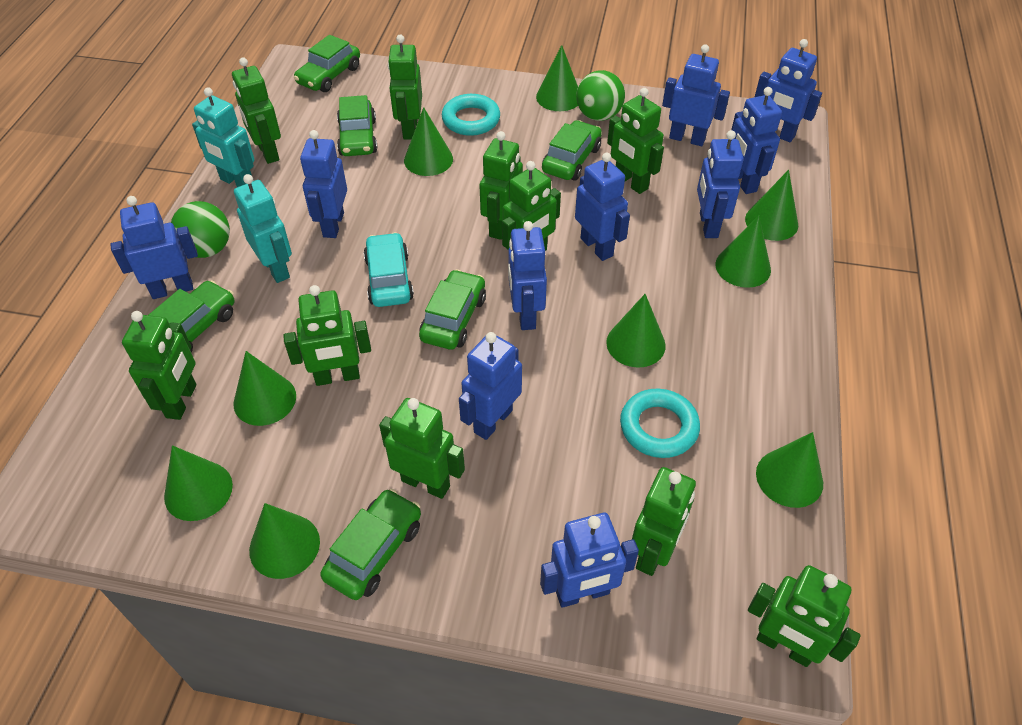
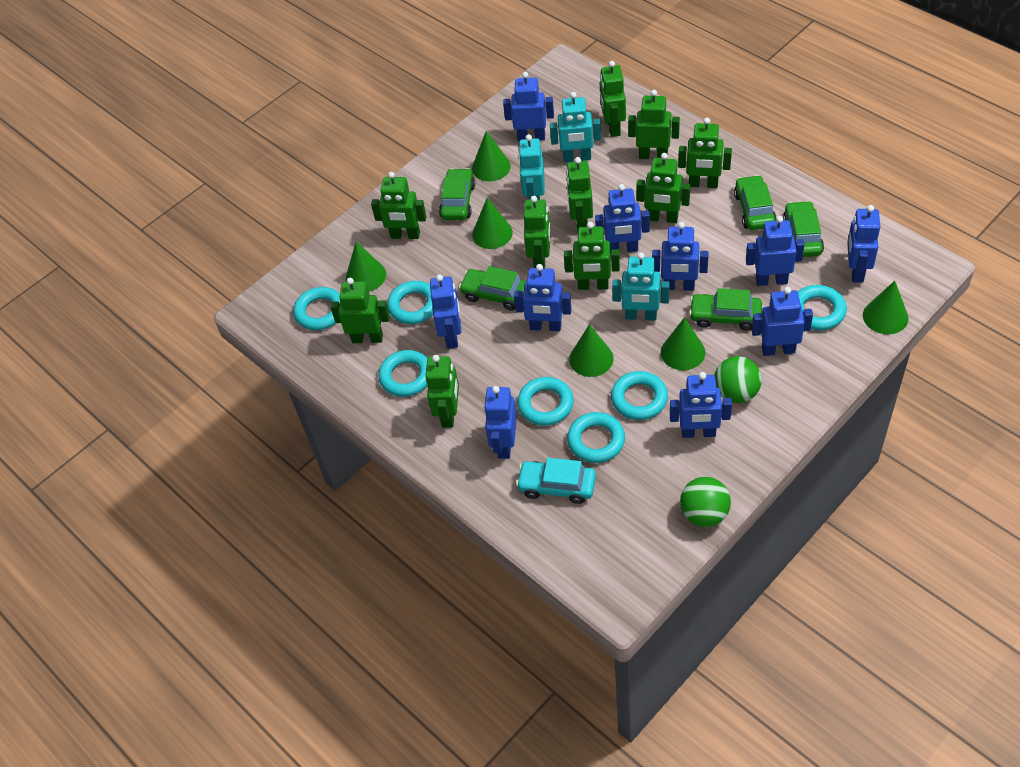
green car: [149,280,235,352] [294,35,360,92] [320,489,421,600] [337,95,377,156] [419,269,486,350] [542,120,602,181] = 6 -> [439,168,475,220] [459,266,527,311] [689,288,762,331] [734,175,776,230] [783,201,824,257] = 5
green cone: [164,445,233,521] [234,351,296,426] [249,503,320,579] [404,107,453,176] [536,45,578,111] [606,294,666,367] [715,216,771,288] [745,170,798,241] [756,432,823,508] = 9 -> [346,242,386,292] [472,131,511,181] [472,198,513,249] [569,324,613,377] [661,317,705,370] [863,281,908,334] = 6
turquoise ring: [442,94,500,136] [620,389,700,458] = 2 -> [293,287,340,330] [378,350,428,397] [387,281,433,324] [517,377,574,426] [567,412,625,463] [611,371,668,420] [798,285,847,330] = 7
turquoise robot: [192,87,255,187] [234,174,292,283] = 2 -> [518,134,545,200] [550,92,601,162] [612,252,670,321] = 3

